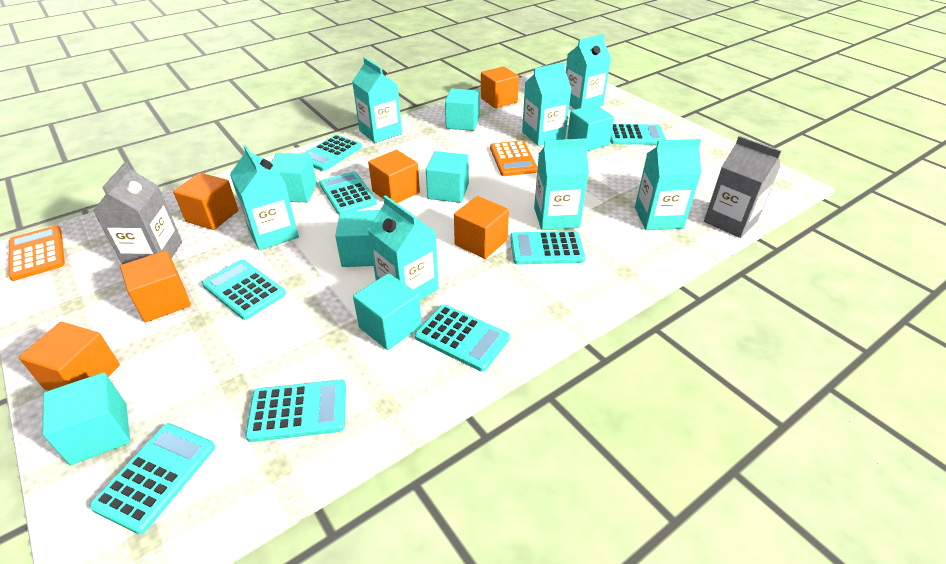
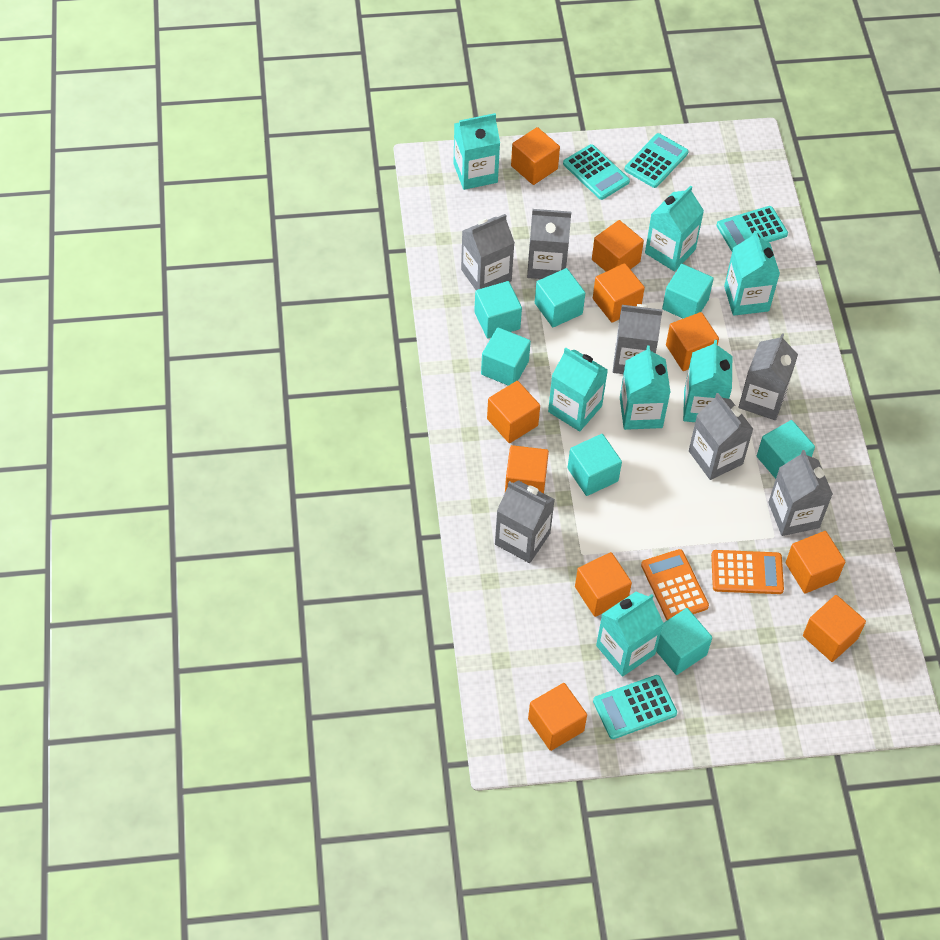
grey carton: [93,162,182,264] [704,136,782,238] = 2 -> [461,214,515,290] [495,480,555,563] [527,209,571,279] [613,304,663,374] [689,393,753,480] [739,333,798,420] [768,450,833,536] = 7
orange cube: [19,322,120,391] [120,251,191,322] [173,173,238,230] [368,150,420,203] [454,196,509,259] [481,66,519,108] = 6 -> [487,381,540,443] [505,445,549,493] [511,127,560,185] [528,683,587,751] [575,552,632,617] [592,220,644,272] [593,263,645,323] [666,312,719,371] [785,531,845,594] [803,595,866,662] = 10
turquoise calculator: [89,423,215,534] [202,260,286,320] [245,379,346,442] [303,134,362,171] [319,171,377,215] [415,304,510,372] [510,231,585,264] [610,124,666,145] = 8 -> [563,144,630,200] [593,675,677,739] [624,133,689,188] [716,206,788,251] = 4

